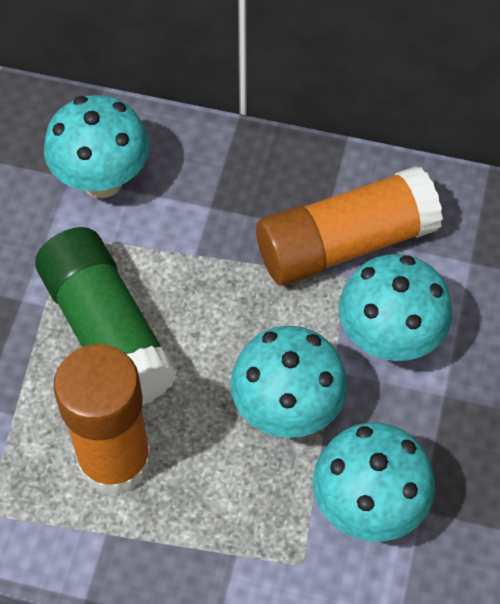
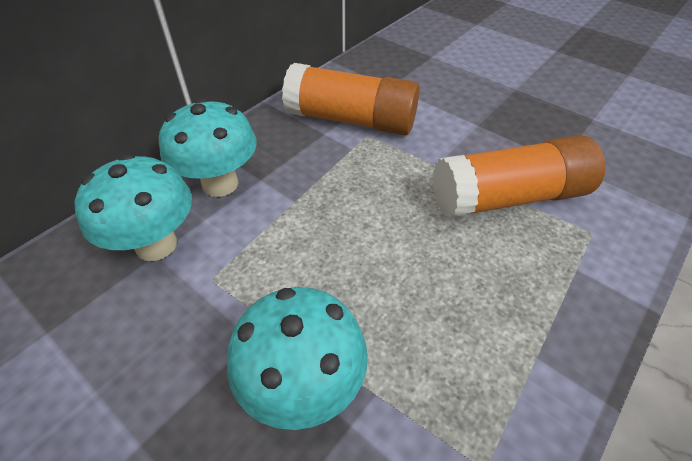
green glue stick: [35,227,178,406] = 1 -> none = 0
turquoise mushroom: [44,95,150,198] [230,326,348,438] [313,423,435,542] [339,254,453,361] = 4 -> [74,154,192,261] [159,98,257,197] [227,287,368,430] = 3

